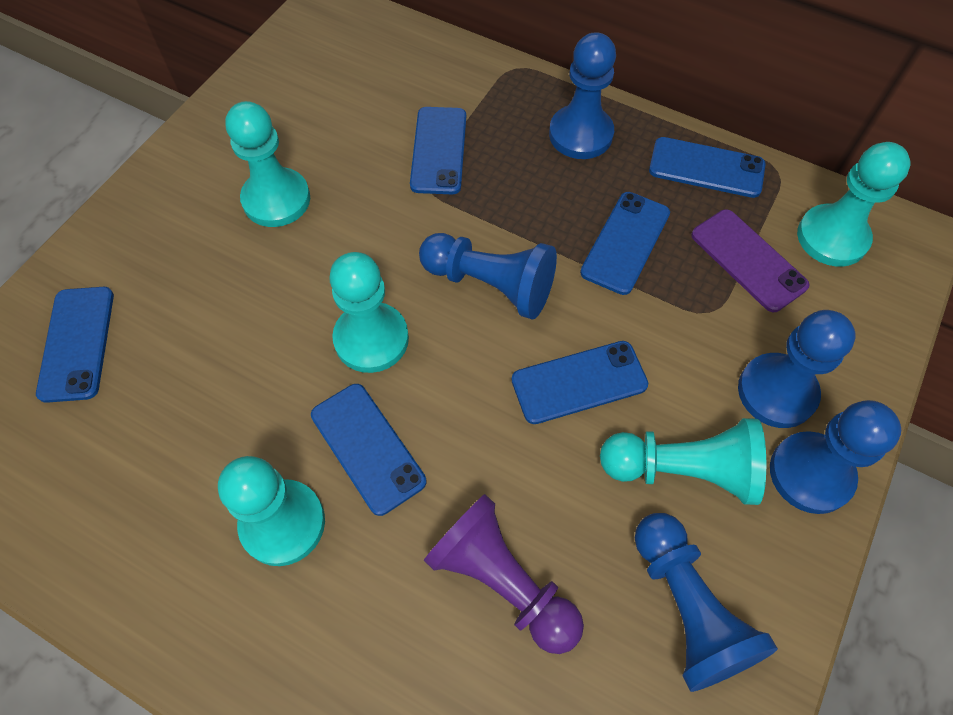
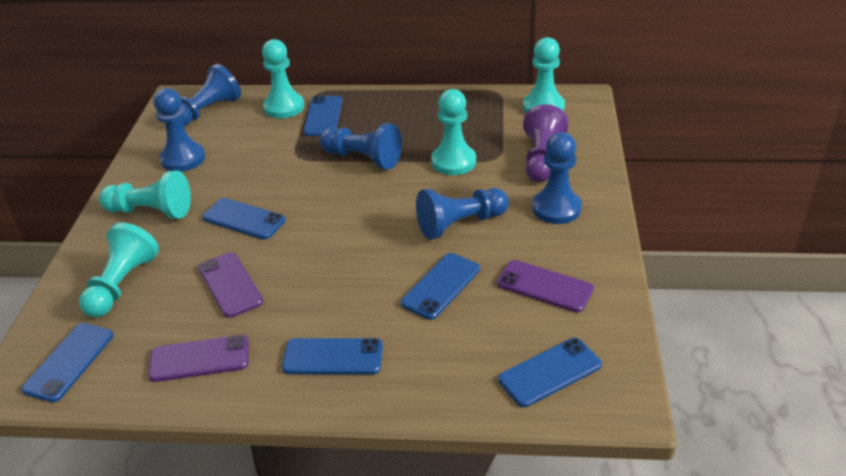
purple phone: [691,209,810,312] = 1 -> [148,335,249,382] [198,252,263,318] [497,260,594,312] = 3

